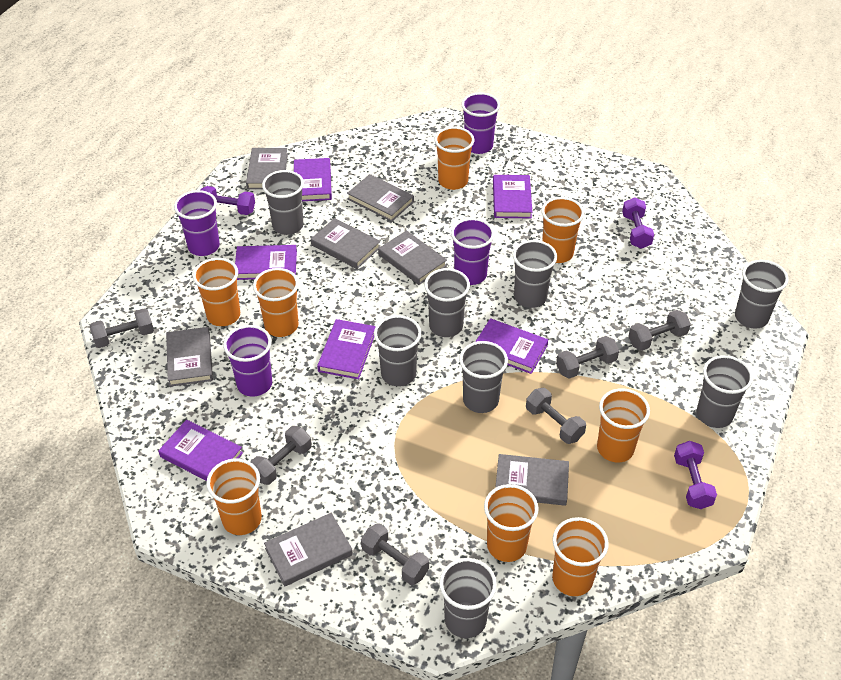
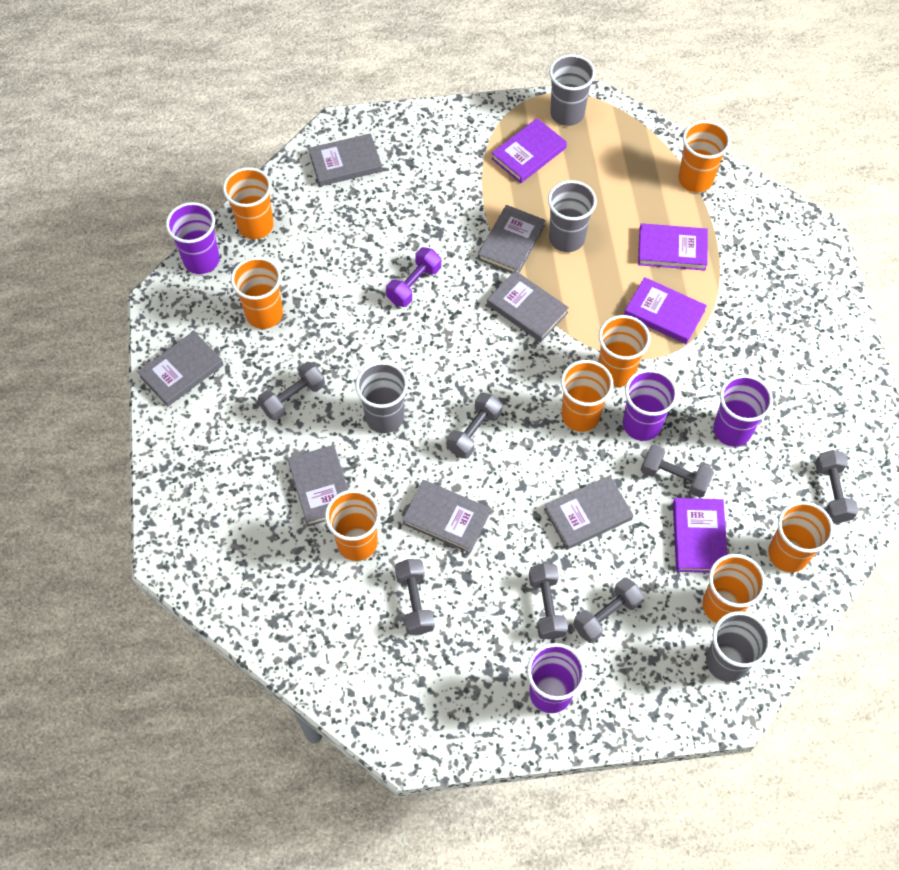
grey cup: [262,170,304,235] [374,315,422,386] [424,268,470,337] [439,558,497,638] [459,341,508,413] [513,240,557,308] [697,355,753,428] [735,260,789,329] = 8 -> [355,361,408,433] [548,180,597,252] [549,54,595,126] [706,611,771,682] = 4
grey dumbbell: [90,308,154,348] [250,426,312,485] [361,523,429,585] [526,388,586,444] [556,336,619,379] [629,310,691,351] = 6 -> [258,362,325,420] [395,559,435,635] [446,392,502,459] [529,563,568,640] [573,577,644,643] [641,445,714,498] [815,450,859,523] = 7
purple book: [158,420,243,481] [235,245,297,280] [294,158,332,201] [317,319,376,379] [475,318,548,374] [493,175,532,218] = 6 -> [491,118,567,183] [624,277,707,344] [638,223,708,271] [673,498,727,573] = 4
purple dumbbell: [200,186,255,215] [622,197,654,249] [674,441,717,509] = 3 -> [386,247,441,307] = 1

